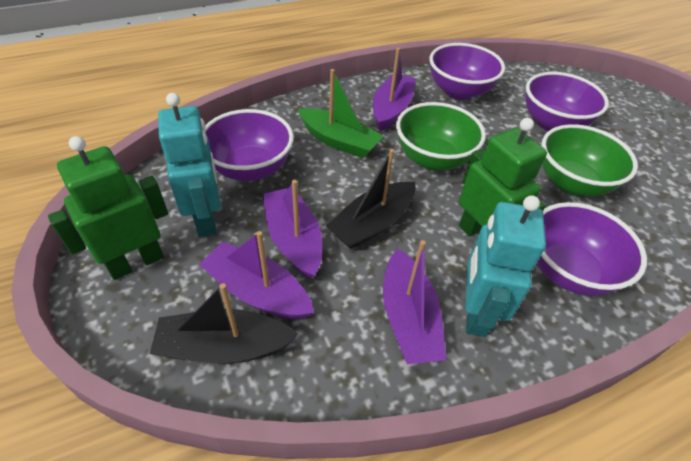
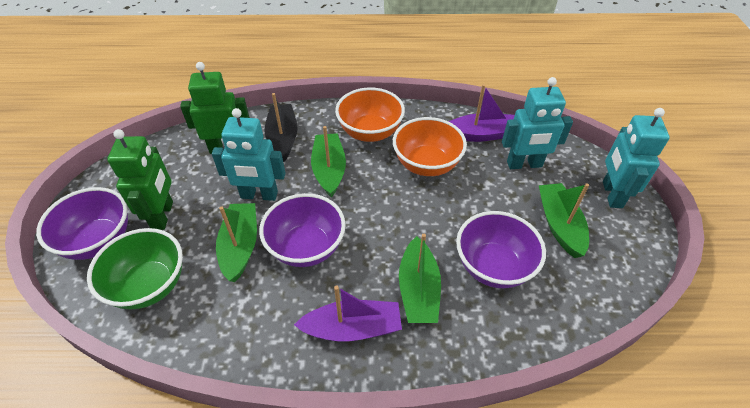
black boat: [150,283,298,364] [326,149,416,249] = 2 -> [265,93,298,162] = 1
green boat: [298,69,384,158] = 1 -> [216,203,257,282] [311,126,346,198] [399,234,441,323] [539,183,589,258] = 4
green bowl: [396,102,486,171] [541,124,638,196] = 2 -> [87,228,183,309] = 1
orange bowl: none = 0 -> [335,87,405,142] [393,117,467,176] = 2
purple boat: [199,231,314,319] [263,180,322,279] [373,48,416,131] [383,240,446,364] = 4 -> [294,285,402,342] [448,84,515,142] = 2
purple bowl: [205,109,294,181] [429,43,505,100] [526,72,609,131] [537,202,647,296] = 4 -> [36,187,128,260] [259,193,346,267] [456,211,546,288] = 3
turquoise robot: [158,93,221,237] [465,196,546,337] = 2 -> [212,108,285,201] [502,77,573,169] [603,108,670,208] = 3

